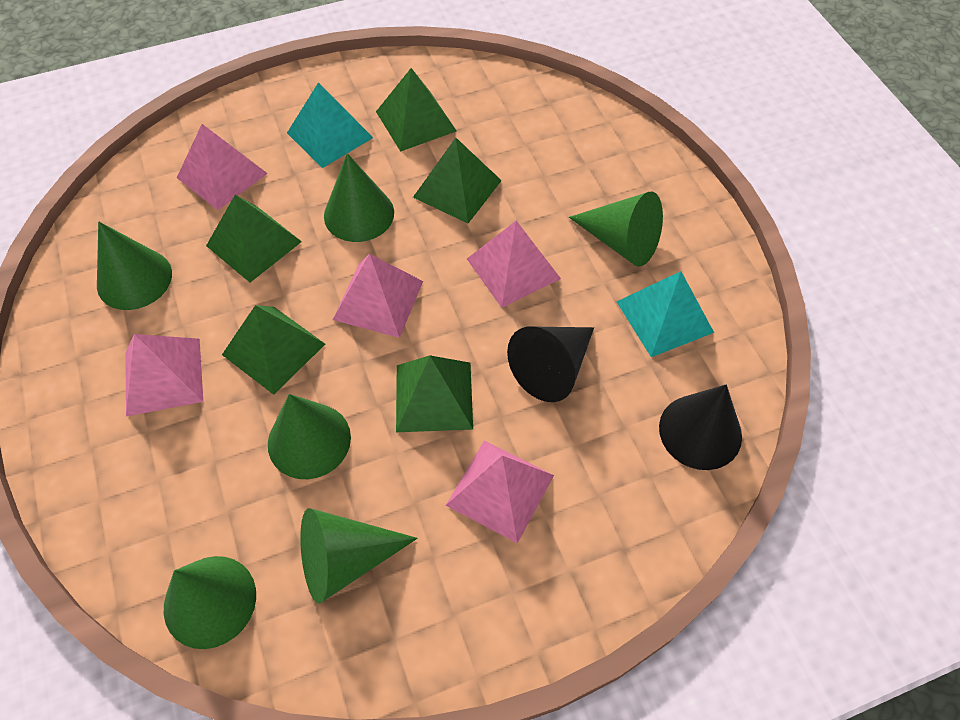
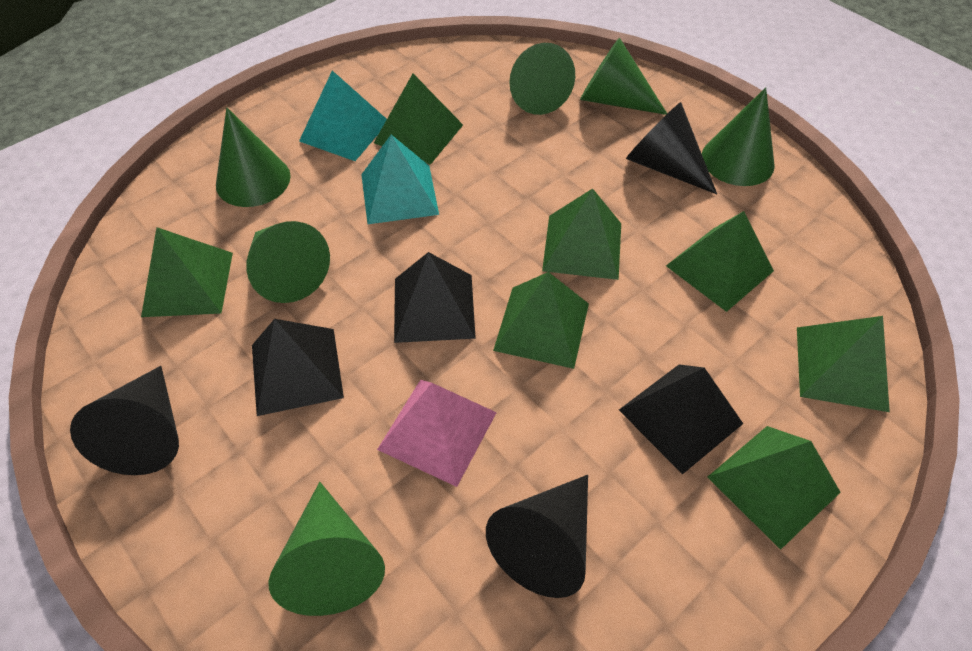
black cone: [507,327,594,402] [659,384,742,470] = 2 -> [70,366,179,475] [486,475,588,598] [626,102,717,194] = 3
black pyramid: none = 0 -> [252,319,344,416] [394,252,476,343] [619,364,743,474] = 3
green pyramid: [206,195,302,282] [222,305,325,395] [376,68,456,152] [396,355,473,432] [413,138,502,223] = 5 -> [141,227,233,317] [374,74,463,165] [493,272,589,369] [542,188,621,280] [666,211,774,312] [708,426,841,550] [797,316,890,412] = 7
pink pyramid: [125,334,203,416] [177,124,268,210] [333,254,423,338] [446,441,554,544] [467,221,561,308] = 5 -> [377,380,497,487] = 1

